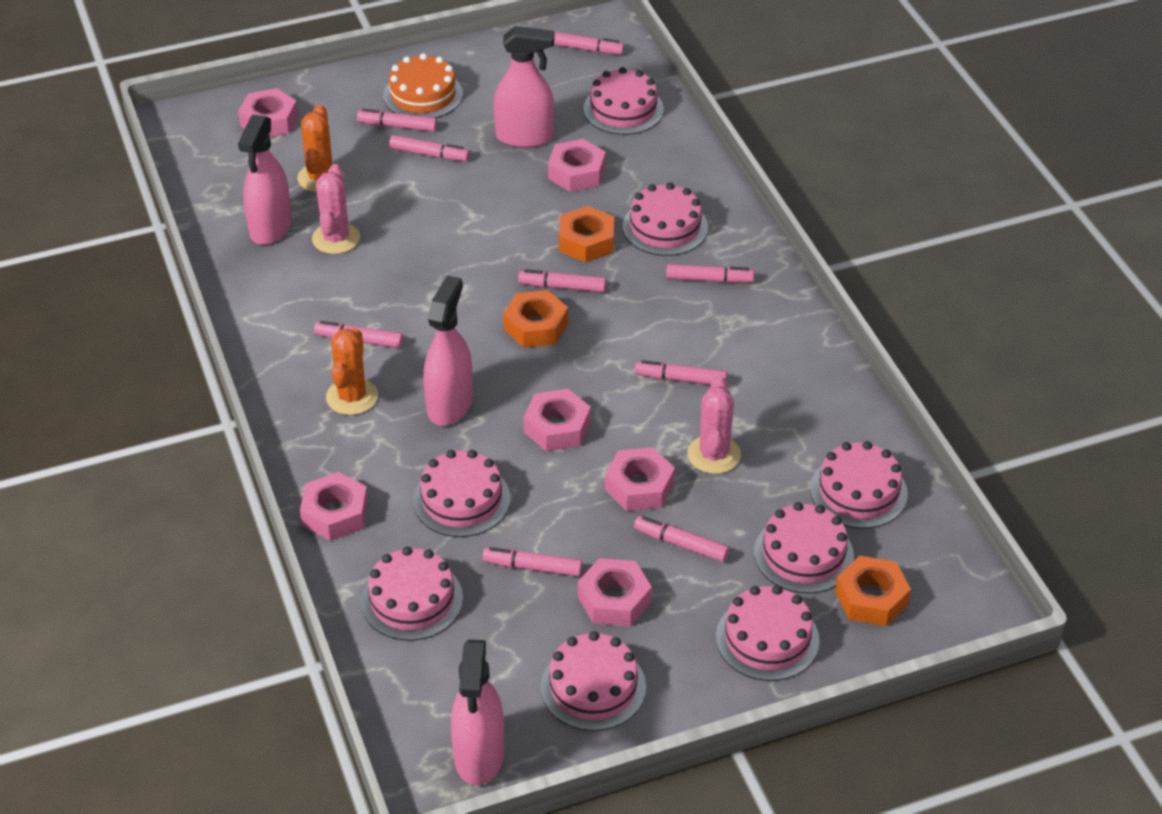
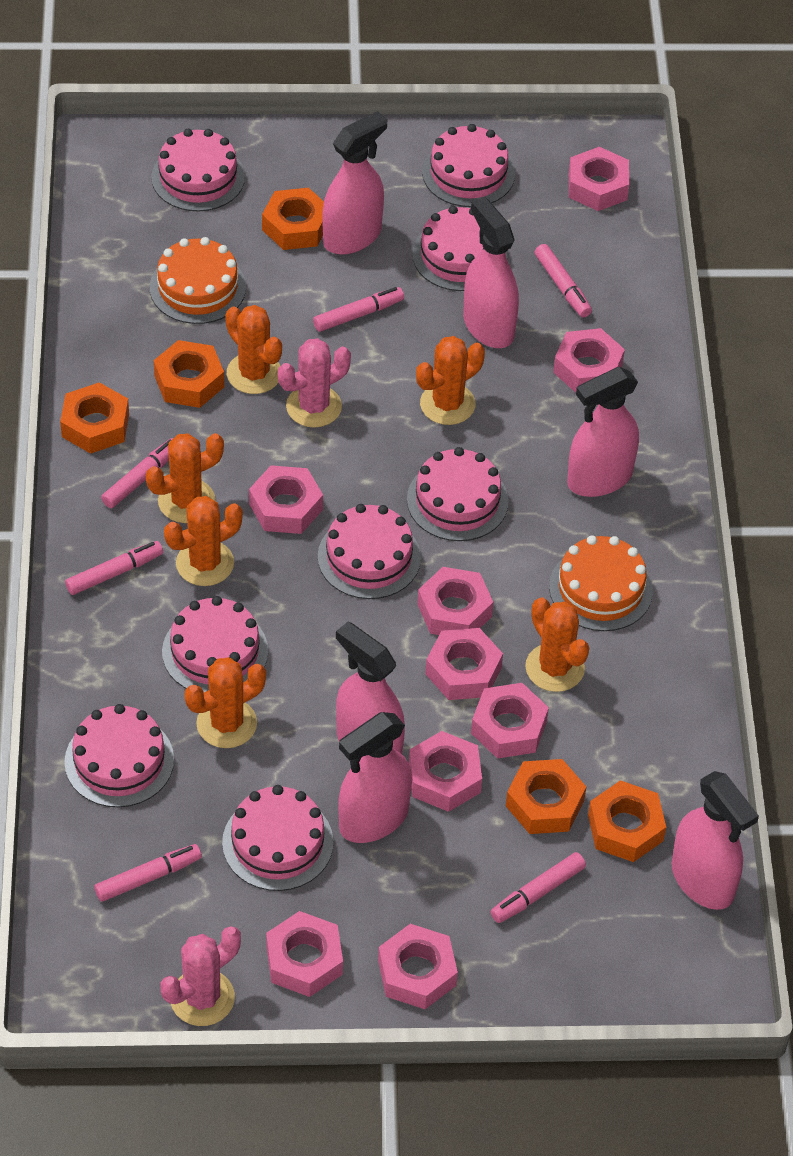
orange cactus: [297,105,344,192] [326,328,378,415] = 2 -> [146,433,224,523] [164,496,243,586] [185,657,266,748] [225,305,282,394] [416,336,485,425] [525,597,589,692] = 6
orange cake: [383,53,463,118] = 1 -> [150,237,246,324] [549,535,653,631] = 2
orange nut: [503,290,568,348] [559,206,614,263] [835,556,911,626] = 3 -> [60,382,129,454] [154,340,224,408] [262,188,324,250] [506,759,586,834] [588,780,666,862] = 5
pink marker: [314,321,403,348] [357,109,437,132] [389,135,470,161] [482,547,583,577] [518,269,606,292] [554,32,625,54] [634,516,729,562] [635,360,727,385] [666,264,754,283] = 9 -> [65,541,163,595] [94,844,202,902] [101,438,174,508] [313,287,404,332] [490,852,586,923] [535,244,592,318] = 6
pink nut: [238,88,298,137] [300,472,368,541] [524,389,591,451] [548,139,606,192] [578,558,652,626] [605,447,675,511] = 6 -> [249,465,323,534] [266,911,343,997] [378,924,458,1009] [409,731,482,812] [417,567,493,635] [425,628,503,700] [471,683,549,759] [553,328,625,393] [569,147,629,211] = 9
pink spray bottle: [238,115,292,245] [423,275,473,426] [451,640,504,785] [493,26,554,148] = 4 -> [322,111,387,255] [336,622,405,754] [338,712,412,843] [463,197,519,348] [567,367,639,497] [672,771,759,910] = 6

